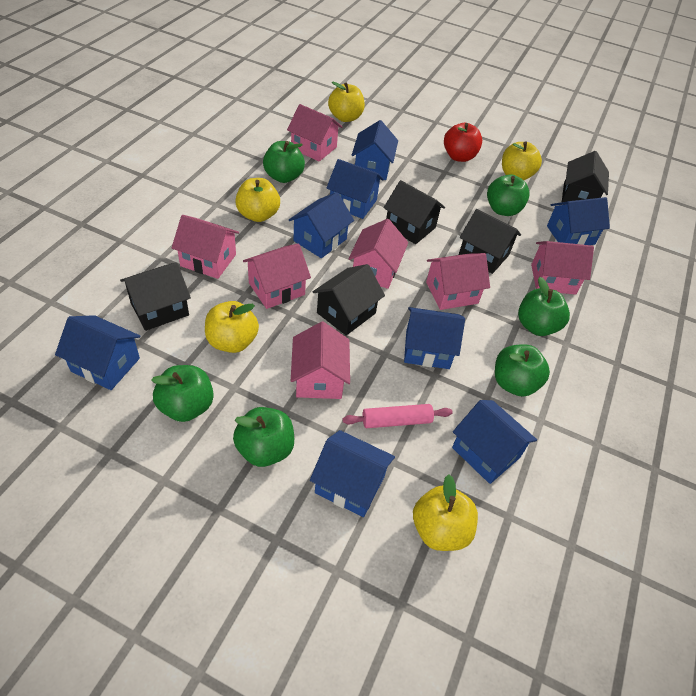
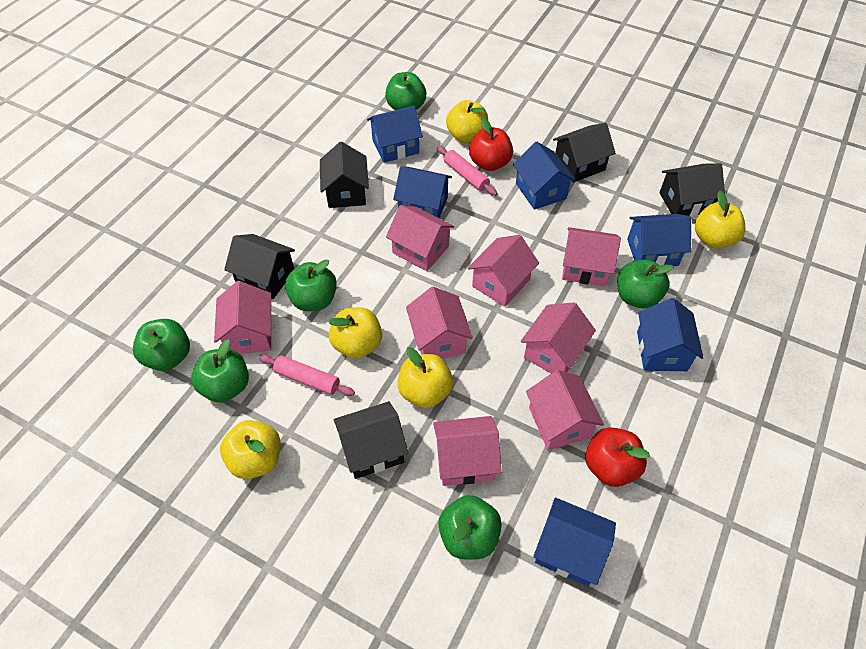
blue house: [55,315,141,390] [289,192,354,258] [310,430,395,517] [327,159,384,219] [352,120,398,180] [404,307,465,369] [452,400,537,484] [547,197,610,245] = 8 -> [367,106,423,163] [393,166,452,218] [513,141,576,210] [533,498,616,586] [627,214,691,266] [637,298,704,371] = 6
pink house: [172,215,239,279] [243,244,311,309] [287,104,342,161] [291,322,350,399] [348,219,408,289] [426,253,490,310] [531,241,594,295] = 7 -> [214,281,271,354] [386,205,454,271] [406,287,473,358] [433,416,502,486] [468,235,539,307] [521,302,596,373] [526,370,604,450] [562,227,621,287] = 8
pink rolling pin: [342,404,453,428] = 1 -> [259,354,355,396] [437,146,497,196] = 2
red apple: [444,123,482,162] = 1 -> [469,117,513,171] [585,427,650,487] = 2

